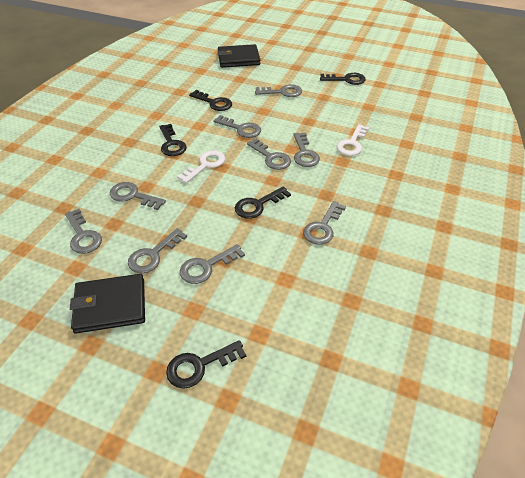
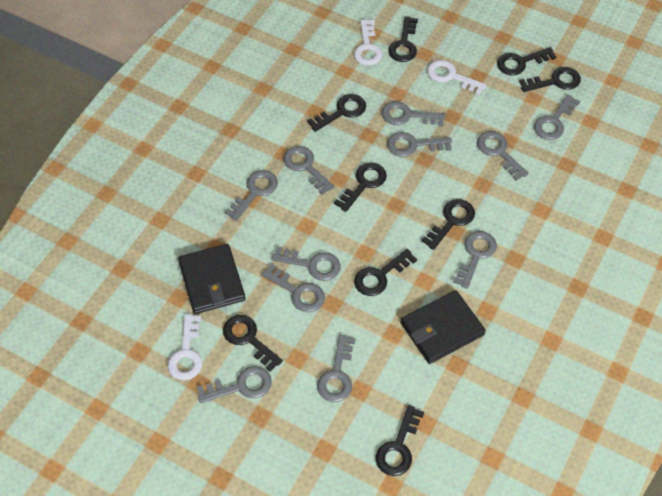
black key: [159,124,186,156] [166,340,246,389] [189,90,232,111] [235,186,291,219] [320,73,366,85] = 5 -> [223,315,283,371] [307,94,366,132] [334,162,387,212] [354,249,417,296] [376,405,424,476] [388,16,418,62] [421,199,475,250] [497,47,556,75] [519,67,581,92] = 9
grey key: [65,209,102,254] [110,182,166,210] [128,228,187,274] [180,244,245,284] [213,115,261,138] [247,138,291,170] [255,84,302,97] [294,132,320,167] [303,201,346,245] = 9 -> [197,366,272,403] [224,170,278,221] [261,264,325,312] [271,246,341,281] [283,146,335,195] [317,335,356,402] [381,101,445,126] [387,132,452,157] [453,231,497,289] [477,131,529,181] [534,94,580,140] = 11
white key: [177,150,225,183] [337,124,370,156] = 2 -> [168,314,202,380] [354,19,382,65] [427,60,487,95] = 3

